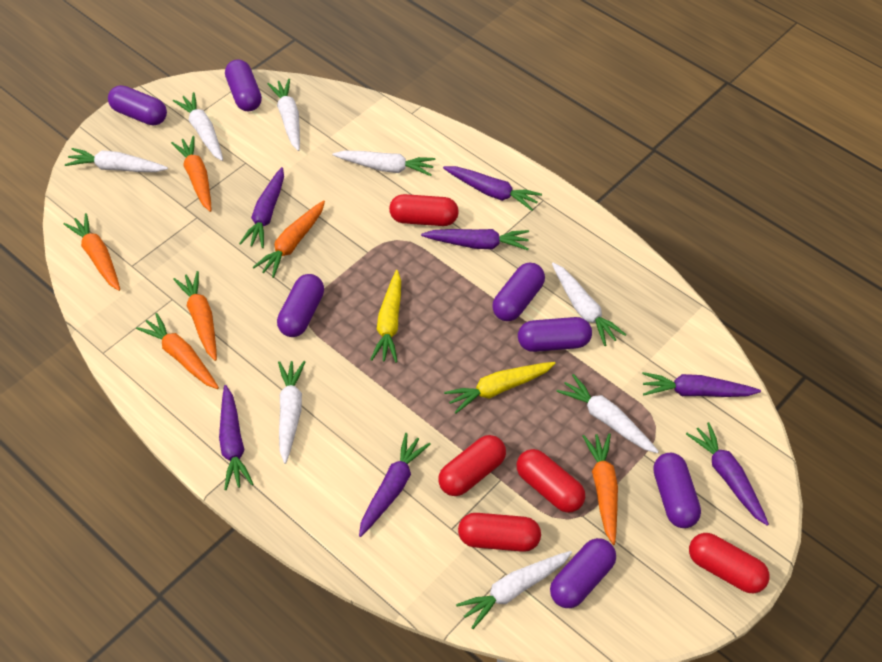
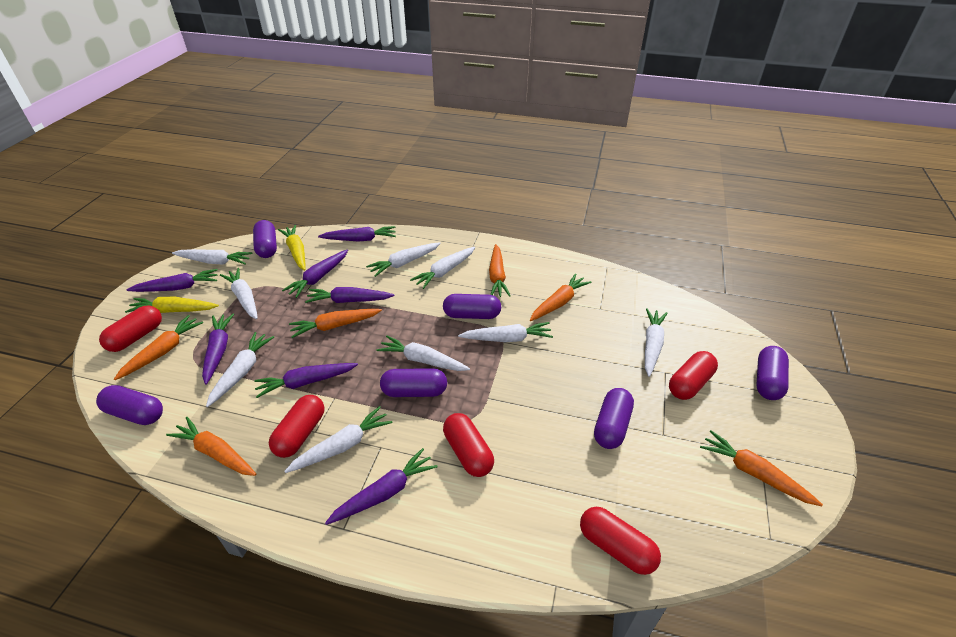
purple capsule: [108,85,167,125] [225,59,262,111] [277,274,324,337] [492,263,545,321] [518,317,592,352] [550,538,616,608] [653,453,701,528] = 7 -> [96,385,163,425] [253,220,277,258] [380,368,447,397] [443,294,501,319] [594,388,634,449] [756,346,789,400] = 6
white carrot: [65,148,168,172] [173,92,223,161] [267,79,300,151] [278,361,305,464] [333,151,435,176] [456,551,572,629] [552,263,626,346] [556,374,659,453] = 8 -> [172,249,252,264] [206,332,274,407] [220,268,258,319] [284,406,393,473] [366,242,441,277] [377,336,470,371] [410,247,475,289] [458,322,553,342] [645,308,667,377] = 9

